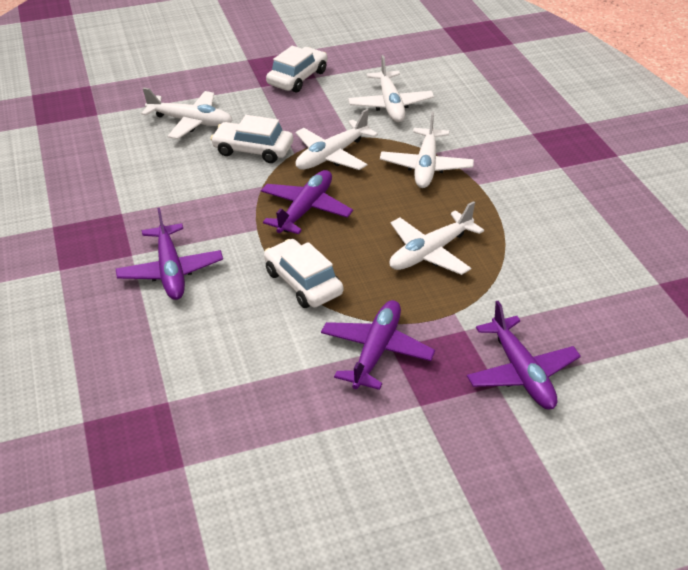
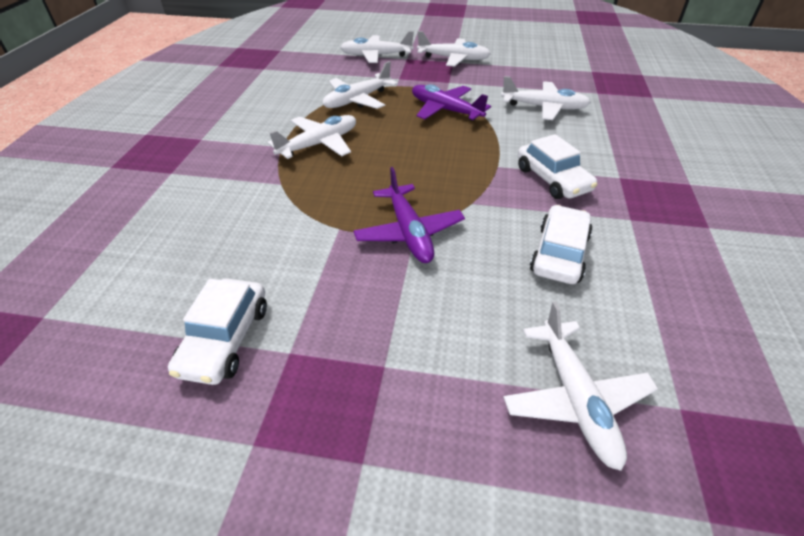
purple plane: [116,208,223,300] [261,170,353,234] [321,300,435,390] [467,301,581,410] = 4 -> [354,167,465,263] [412,84,491,121] = 2
white plane: [141,88,233,139] [295,109,378,170] [348,55,434,122] [380,111,474,188] [390,201,484,275] = 5 -> [268,115,356,159] [323,61,398,109] [340,31,414,63] [417,31,491,67] [501,76,591,120] [503,301,658,471] = 6

